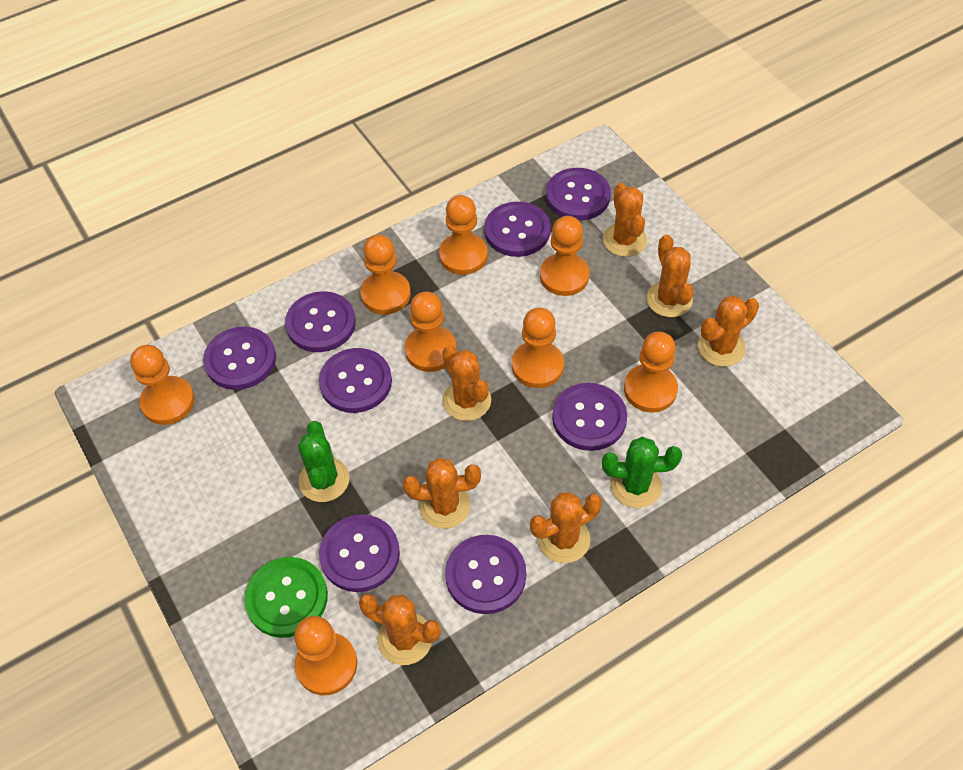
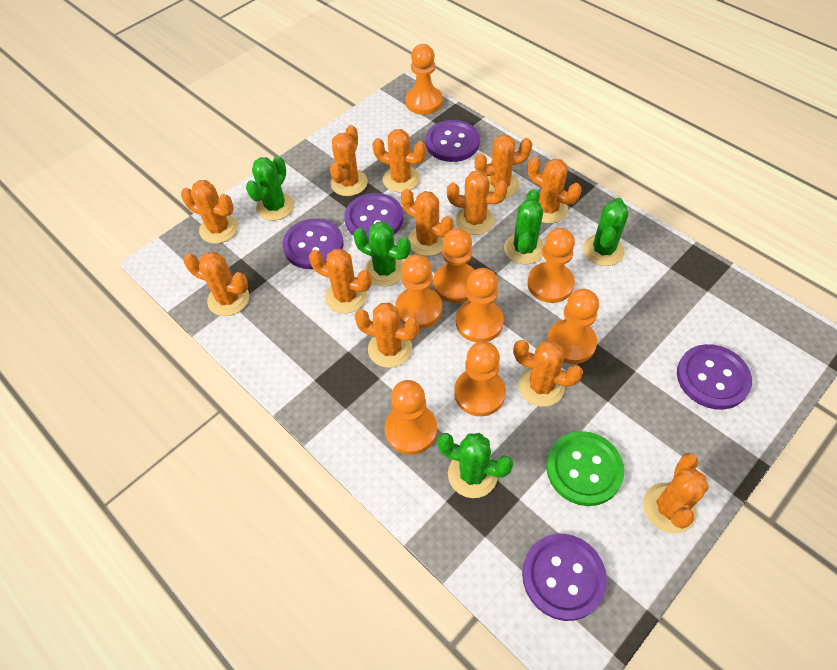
green cactus: [298,421,350,502] [602,437,682,508] = 2 -> [246,156,294,221] [353,222,411,286] [437,433,513,498] [504,189,544,264] [583,198,628,266] = 5
orange cactus: [359,594,441,665] [403,458,481,529] [442,345,491,421] [530,492,602,563] [603,183,647,257] [646,235,694,317] [698,295,759,367] = 7 -> [181,180,238,244] [184,252,249,316] [309,249,372,314] [330,125,368,196] [355,303,420,368] [372,129,426,192] [401,189,453,256] [447,170,508,235] [475,135,532,199] [513,340,583,407] [528,157,582,224] [643,453,709,534] = 12
purple button: [203,327,276,390] [285,291,356,352] [319,348,392,413] [319,514,400,592] [445,535,526,614] [484,202,550,257] [546,168,611,221] [552,383,627,451] = 8 -> [282,218,344,269] [344,193,403,241] [426,120,480,162] [522,534,607,621] [677,344,752,410] = 5

